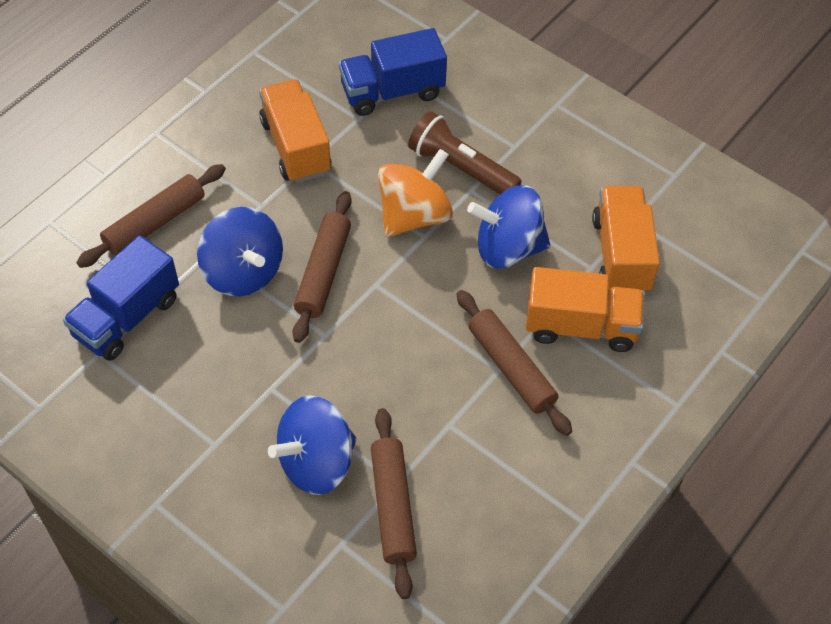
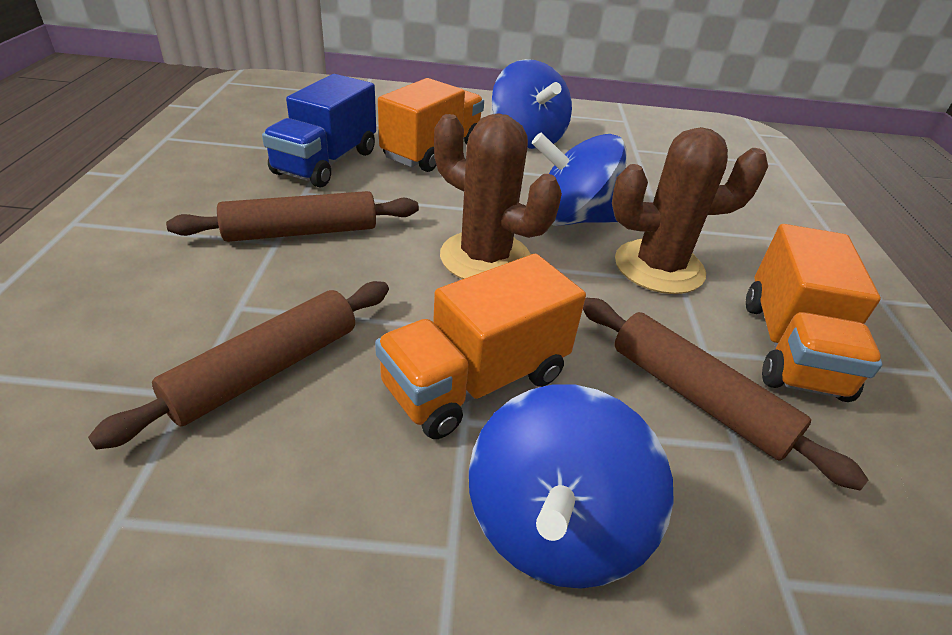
blue truck: [63,235,179,361] [339,28,447,116] = 2 -> [262,74,376,188] = 1
brown cactus: none = 0 -> [434,113,562,279] [612,127,768,294] = 2
brown flashlight: [408,111,522,194] = 1 -> none = 0
brown rolling pin: [76,164,226,268] [292,191,352,343] [371,408,417,599] [457,290,572,436] = 4 -> [88,281,389,450] [166,191,419,242] [583,298,869,490] = 3
orange spinning top: [378,149,453,237] = 1 -> none = 0

